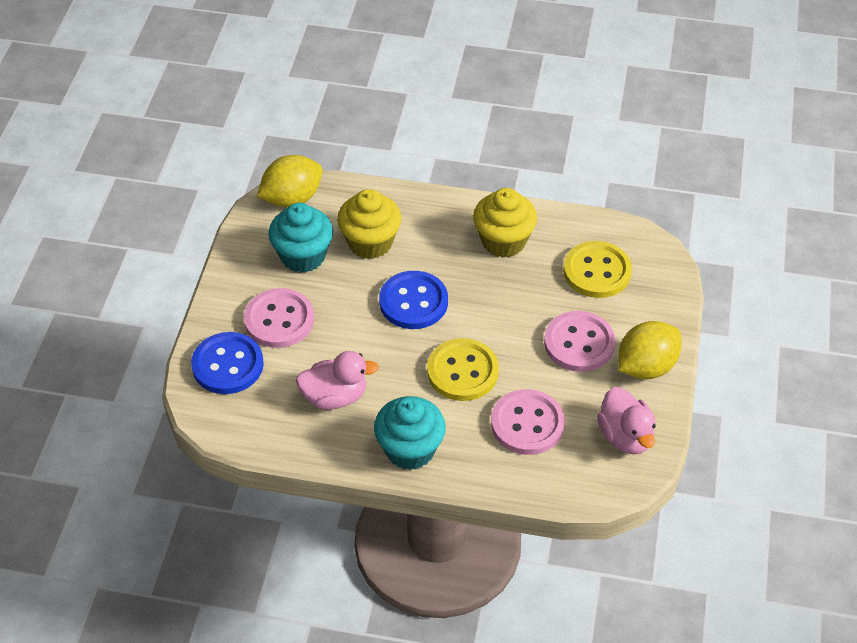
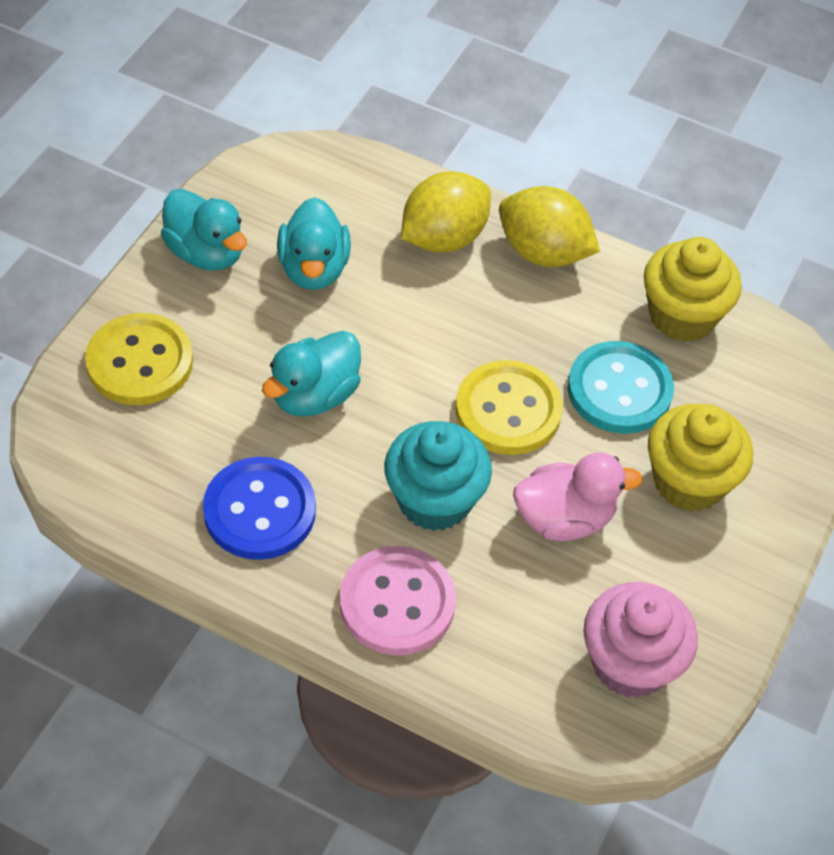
blue button: [191,332,264,394] [379,271,448,329] = 2 -> [203,457,316,560] = 1
pink button: [244,288,314,348] [491,389,565,455] [544,311,615,372] = 3 -> [340,546,456,655] = 1
pink cupcake: none = 0 -> [583,582,698,698] = 1
pink duck: [296,351,379,410] [597,387,656,454] = 2 -> [513,452,643,541] = 1
turquoise button: none = 0 -> [568,341,674,434] = 1
turquoise cupcake: [269,203,333,273] [374,396,446,470] = 2 -> [384,421,492,531] = 1
turquoise duck: none = 0 -> [161,189,247,271] [262,331,361,417] [277,197,351,290] = 3

